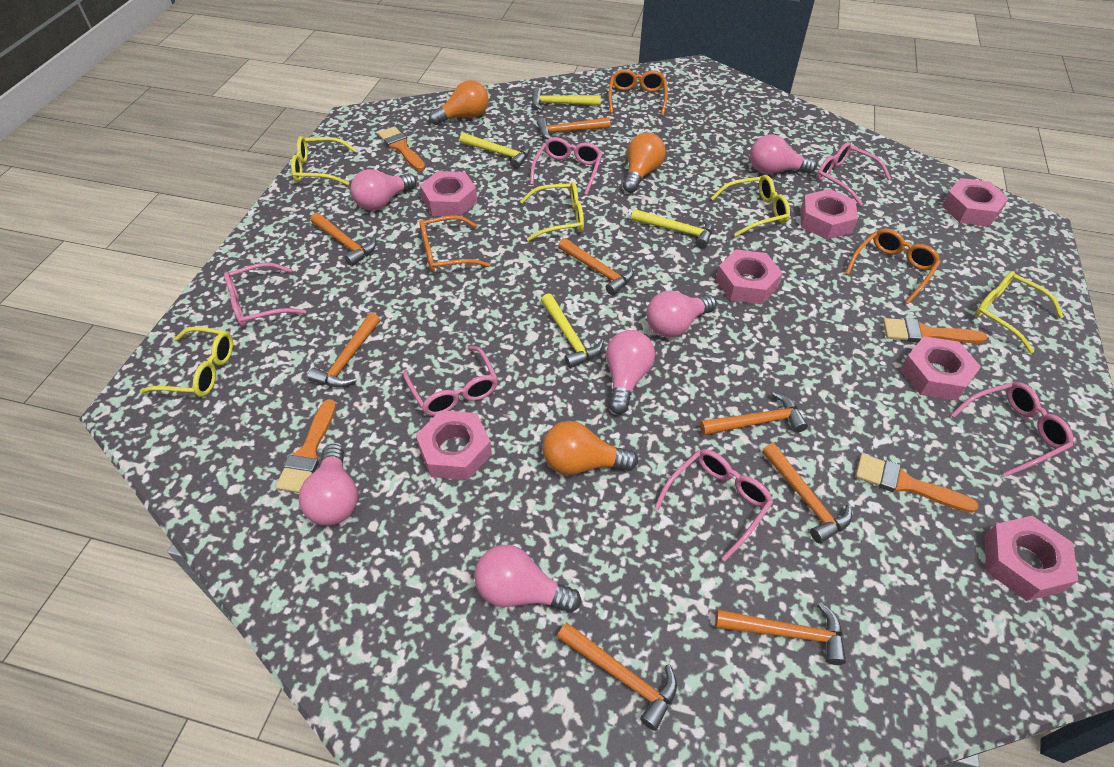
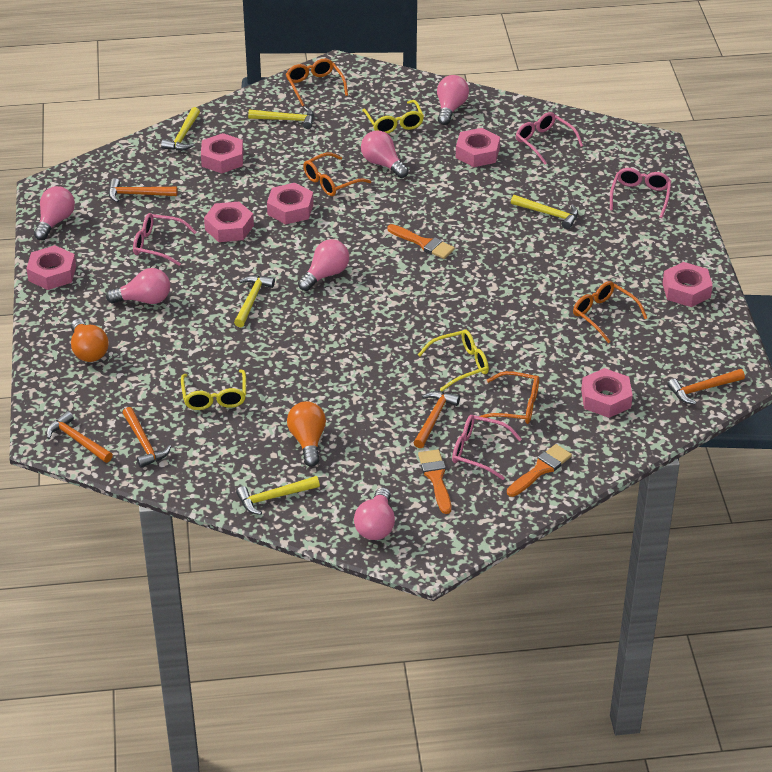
orange brush: [276,399,336,493] [378,126,425,171] [855,454,978,513] [883,318,987,343] = 4 -> [387,224,455,259] [418,449,451,514] [507,444,572,497] = 3
orange glasses: [419,215,490,272] [608,69,668,116] [845,229,941,304] = 3 -> [286,58,348,106] [303,152,371,196] [476,371,539,424] [573,281,647,343] = 4
orange hammer: [308,313,380,388] [310,213,376,266] [537,117,611,140] [557,622,677,731] [558,238,634,295] [700,392,808,435] [715,602,846,665] [762,443,852,544] = 8 -> [46,411,113,463] [109,178,177,202] [123,407,171,468] [413,391,460,448] [668,369,745,405] = 5
orange light bulb: [429,80,489,125] [542,421,638,475] [623,132,666,193] = 3 -> [71,319,109,362] [287,401,326,467] = 2
pink glasses: [224,262,306,327] [403,346,498,416] [530,137,602,195] [654,449,773,561] [816,142,891,206] [951,382,1074,477] = 6 -> [133,213,196,266] [452,415,522,480] [516,112,583,165] [610,168,671,218] = 4
yellow glasses: [140,327,233,397] [291,136,356,185] [520,182,584,241] [711,175,790,237] [975,271,1064,353] = 5 -> [181,369,246,410] [362,100,424,134] [418,330,489,391] = 3
yellow hammer: [460,133,530,169] [532,87,601,110] [541,293,604,368] [631,209,713,248] = 4 -> [161,107,200,151] [234,275,275,327] [236,476,320,515] [248,107,314,129] [511,195,578,229] = 5

